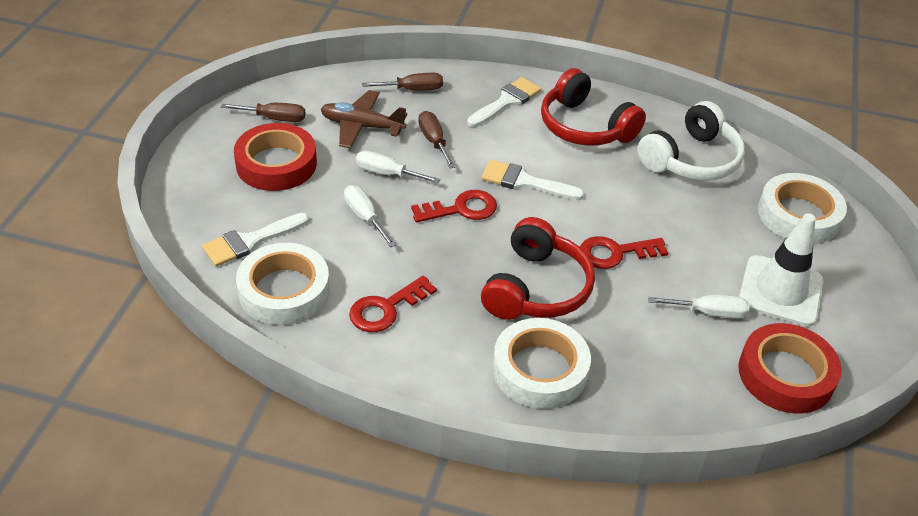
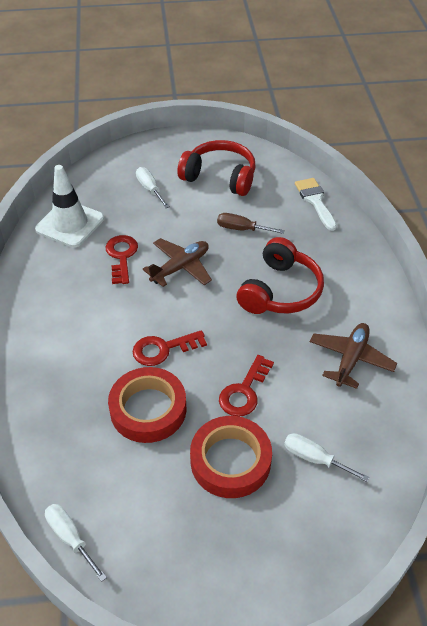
brown plane: [321,90,407,148] = 1 -> [143,238,212,287] [310,323,397,389] = 2
brown screwdriver: [221,103,306,122] [362,73,443,90] [418,111,455,168] = 3 -> [217,213,285,234] = 1
white brush: [202,213,309,266] [467,77,541,127] [481,160,584,200] = 3 -> [295,178,337,231] = 1
white headphones: [637,101,745,181] = 1 -> none = 0
white tape: [236,243,330,325] [493,318,591,409] [758,173,847,244] = 3 -> none = 0

